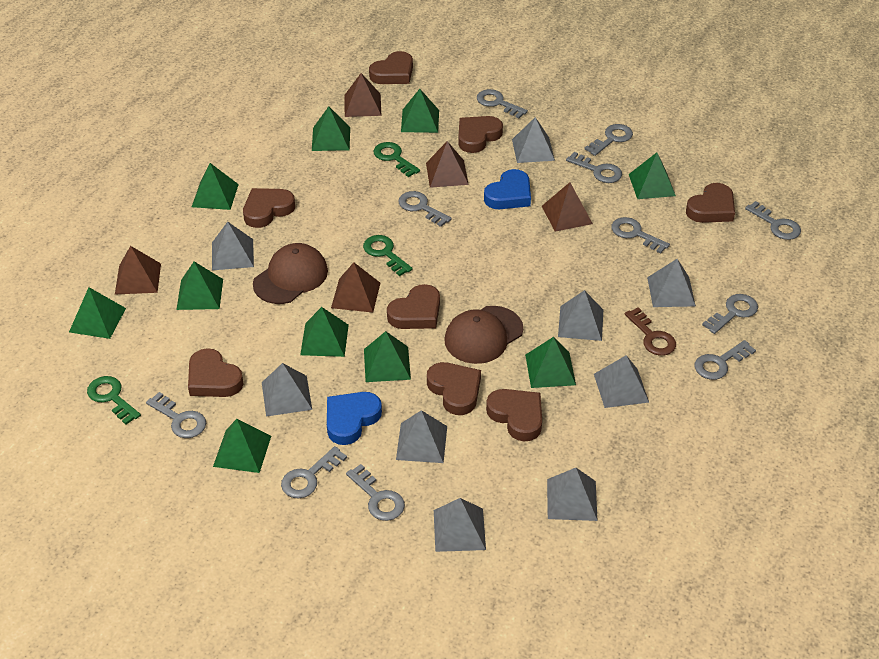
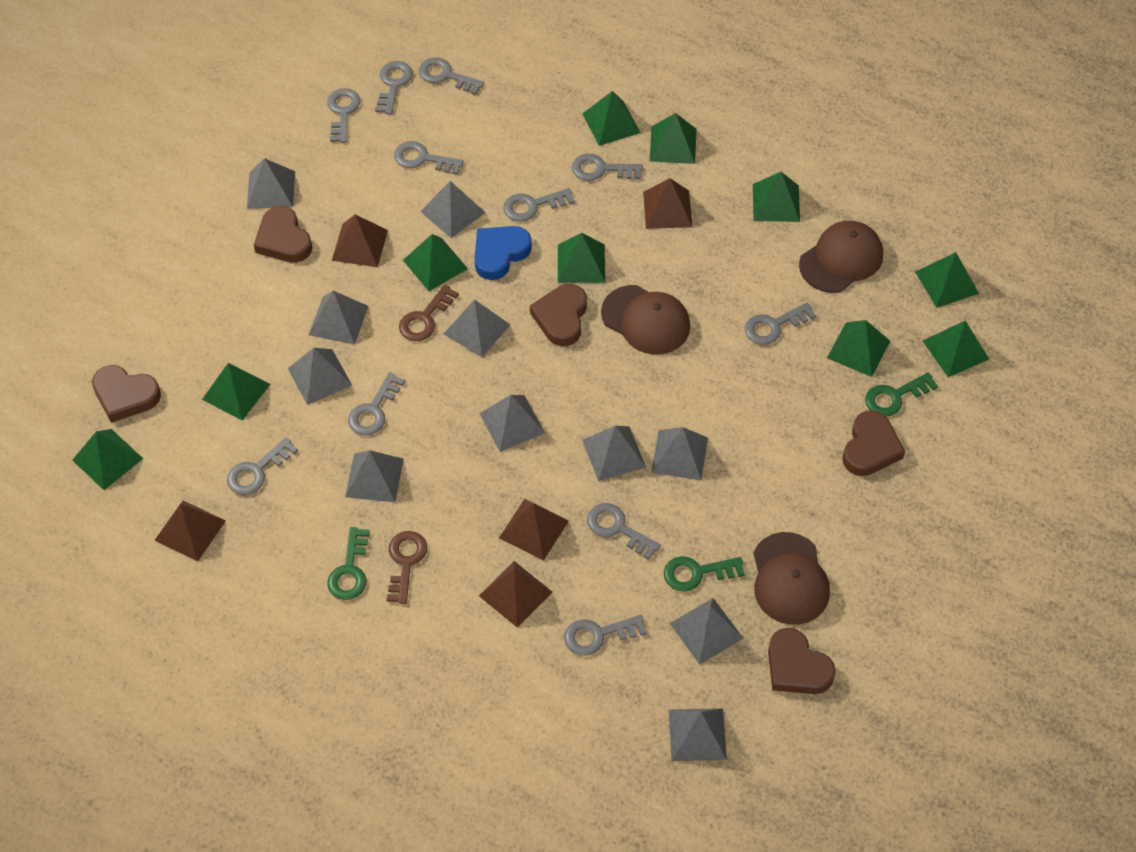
blue heart: [327,392,382,445] [484,169,531,209] = 2 -> [474,226,532,280] = 1
brown cap: [253,243,328,304] [444,306,523,364] = 2 -> [601,285,690,355] [754,532,830,625] [799,221,883,293] = 3
brown heart: [188,348,243,397] [243,188,295,228] [369,51,413,84] [387,284,440,329] [427,362,481,415] [458,116,503,153] [486,389,542,442] [686,183,735,223] = 8 -> [92,365,161,423] [254,206,312,263] [530,284,587,346] [768,628,836,694] [842,410,905,476] = 5
brown key: [624,307,676,356] = 1 -> [387,531,427,604] [399,284,459,341] = 2
grey pyramid: [212,222,254,270] [262,363,312,417] [396,410,447,463] [434,498,486,552] [512,117,555,163] [547,468,598,521] [558,290,603,341] [594,355,649,408] [647,259,696,307] = 9 -> [247,158,295,209] [288,348,352,405] [309,291,369,345] [345,450,404,502] [420,181,486,238] [444,300,510,357] [479,395,545,452] [582,426,646,481] [651,427,708,480] [669,708,727,761] [670,598,744,665] = 11

